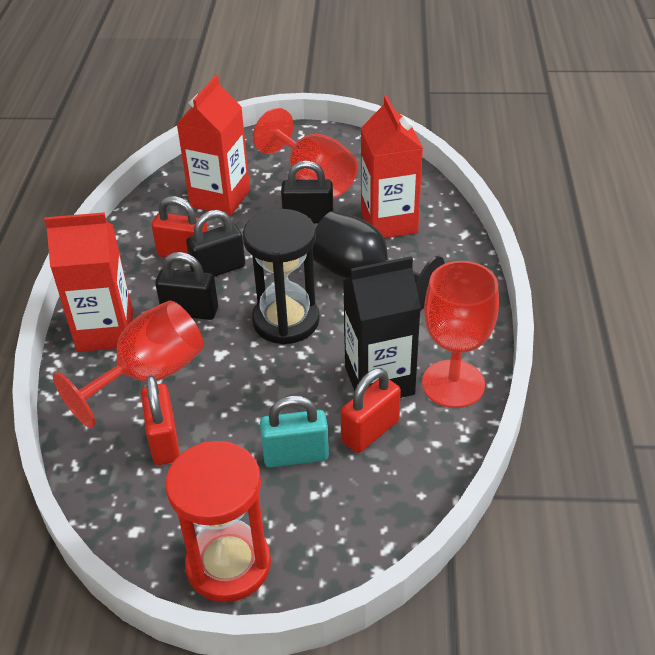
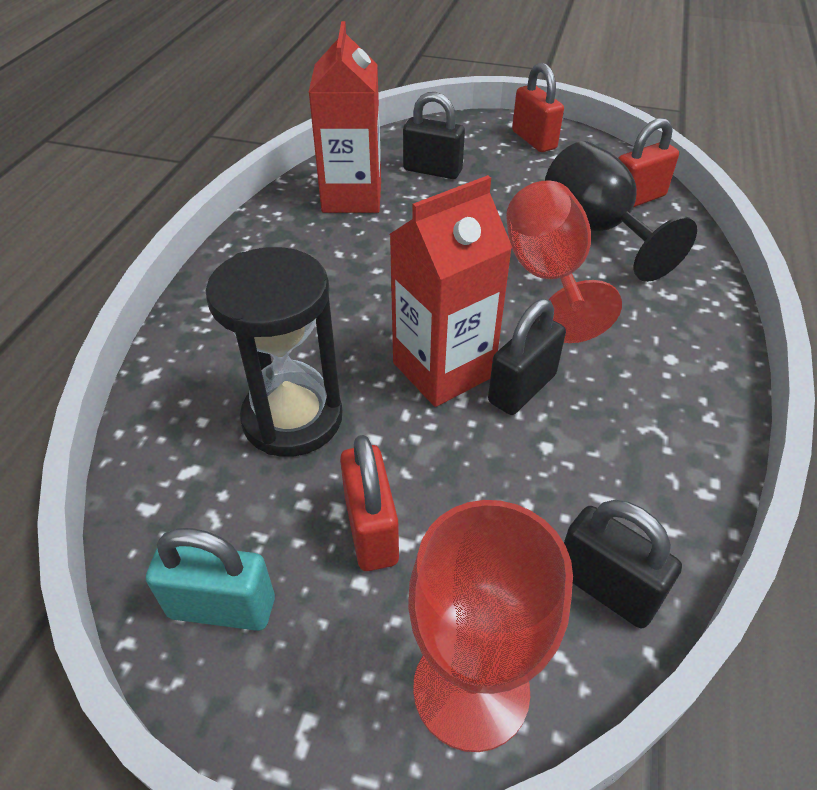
black carton: [343,256,421,398] = 1 -> none = 0
red carton: [44,212,133,352] [177,75,250,216] [361,96,423,238] = 3 -> [309,21,381,213] [389,175,512,407] = 2
red goblet: [53,301,204,428] [253,108,357,198] [422,261,499,408] = 3 -> [408,500,573,752] [506,180,622,343] = 2
red hourglass: [165,441,271,602] = 1 -> none = 0

